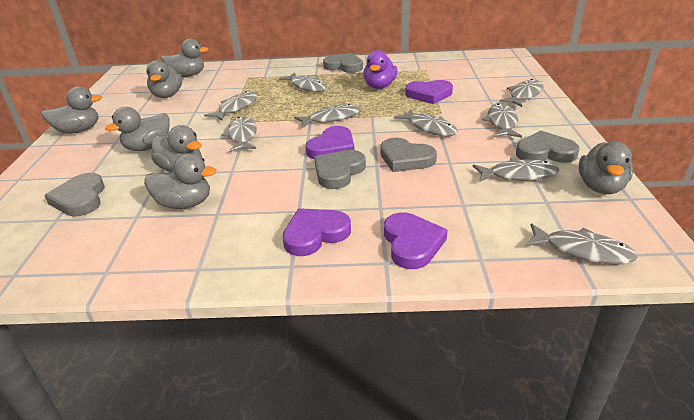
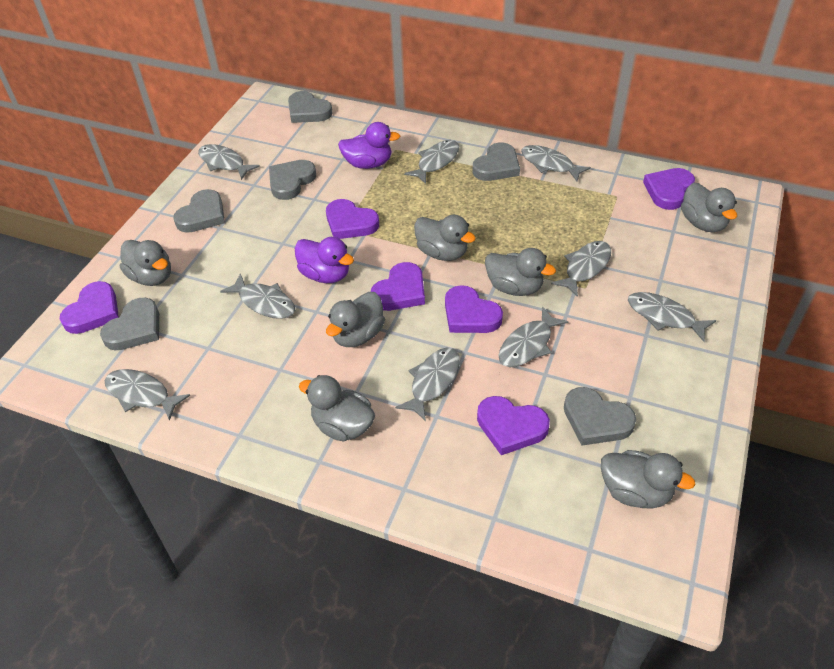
grey heart: [44,173,105,216] [314,150,366,189] [323,53,363,73] [381,138,437,172] [516,131,580,163] = 5 -> [100,298,159,350] [173,189,225,233] [269,160,316,200] [288,91,333,123] [473,142,520,181] [564,387,636,445] = 6
purple duck: [363,50,397,89] = 1 -> [295,237,354,283] [338,122,400,169] = 2
purple heart: [282,208,351,256] [306,126,354,159] [384,212,448,269] [405,80,453,104] = 4 -> [60,281,119,334] [326,199,379,239] [371,262,425,311] [445,285,503,333] [477,396,550,455] [643,168,695,210] = 6

